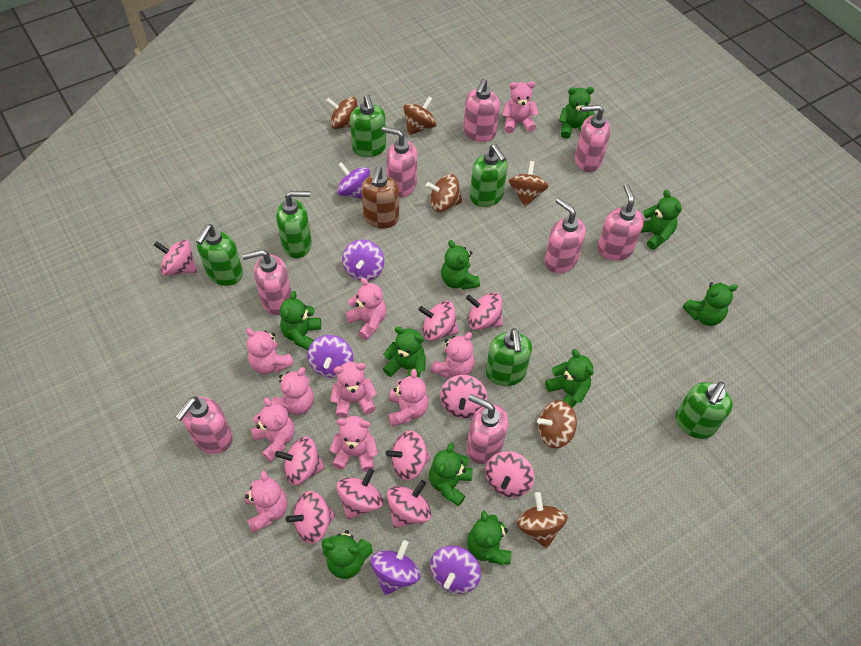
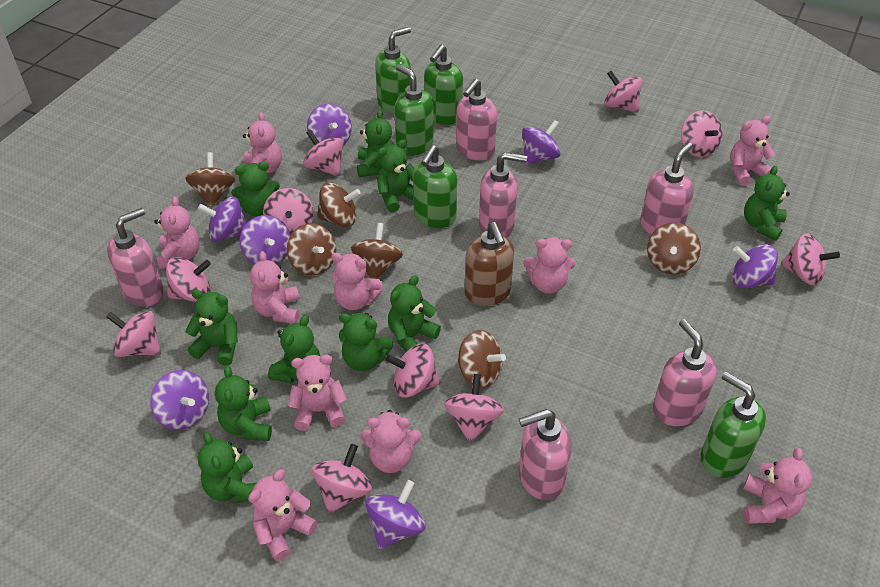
green soap dispenser: [196,224,243,286] [276,191,312,258] [350,94,386,157] [470,144,508,207] [486,328,532,386] [676,382,733,439] = 6 -> [375,27,411,114] [394,64,434,156] [413,145,457,228] [424,45,463,125] [701,372,766,478] = 5
pink soap dispenser: [175,397,233,454] [242,249,291,315] [382,126,417,198] [463,79,500,142] [467,394,508,464] [544,198,586,273] [575,105,610,172] [597,184,644,261] = 8 -> [107,208,164,307] [456,79,497,160] [479,152,527,238] [519,409,572,500] [640,143,694,235] [653,319,717,426] = 6
purple spinning top: [307,335,353,378] [337,162,370,199] [342,240,384,281] [371,540,421,595] [430,545,481,594] = 5 -> [150,370,209,430] [198,197,247,242] [240,215,290,264] [307,104,352,145] [365,480,426,549] [522,120,561,165] [732,244,778,288] = 7

